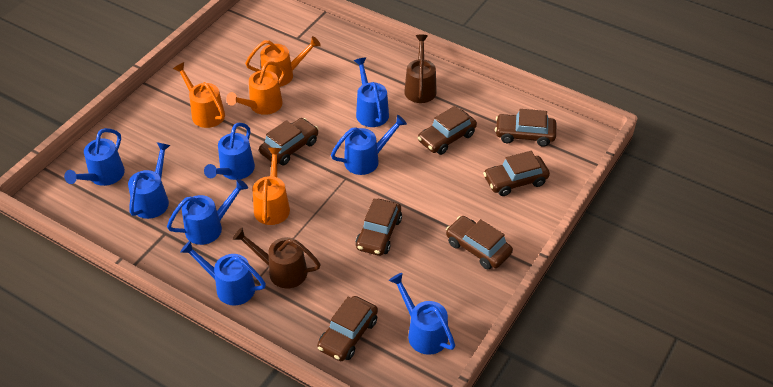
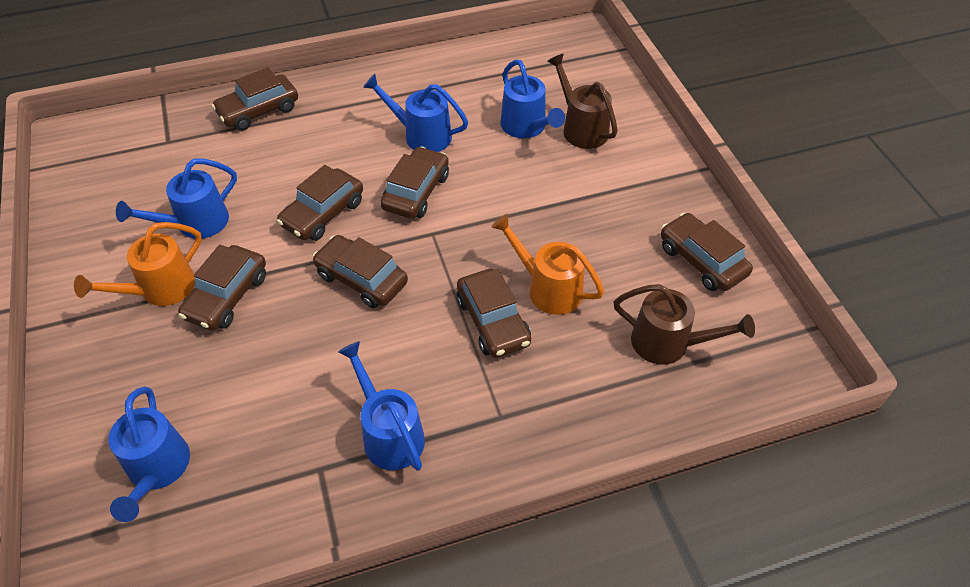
blue watering can: [64,128,125,186] [128,142,170,219] [167,179,248,245] [180,241,266,305] [204,122,255,180] [331,115,407,175] [354,57,389,127] [389,273,455,355] = 8 -> [109,387,190,522] [116,159,237,239] [338,341,425,471] [363,74,468,152] [500,60,565,138] = 5
orange watering can: [173,62,225,128] [226,61,286,115] [245,36,321,87] [253,148,290,225] = 4 -> [74,222,202,306] [491,214,604,315] = 2

